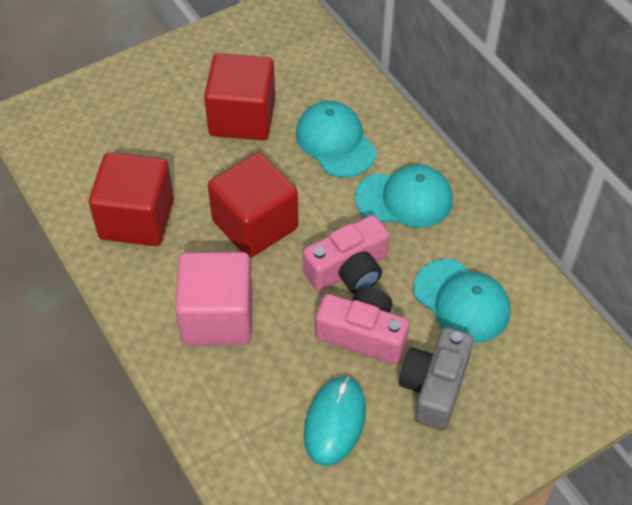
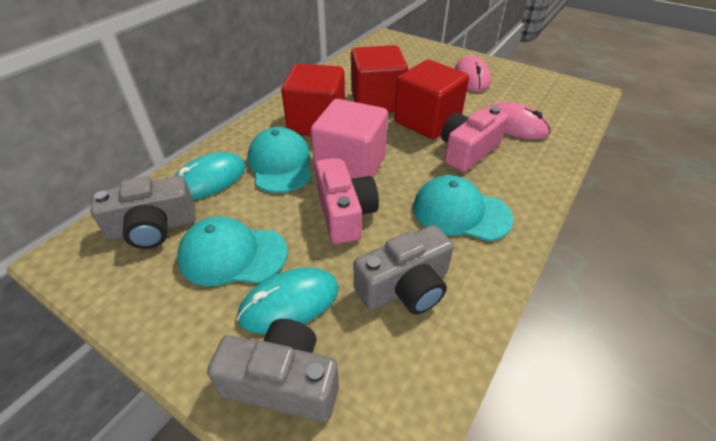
grey camera: [399,327,474,431] = 1 -> [90,176,196,249] [207,319,339,422] [354,225,454,315] = 3
pink mouse: none = 0 -> [455,56,491,92] [490,102,551,140] = 2
turquoise mouse: [304,376,366,466] = 1 -> [174,152,246,200] [237,268,339,334] = 2

